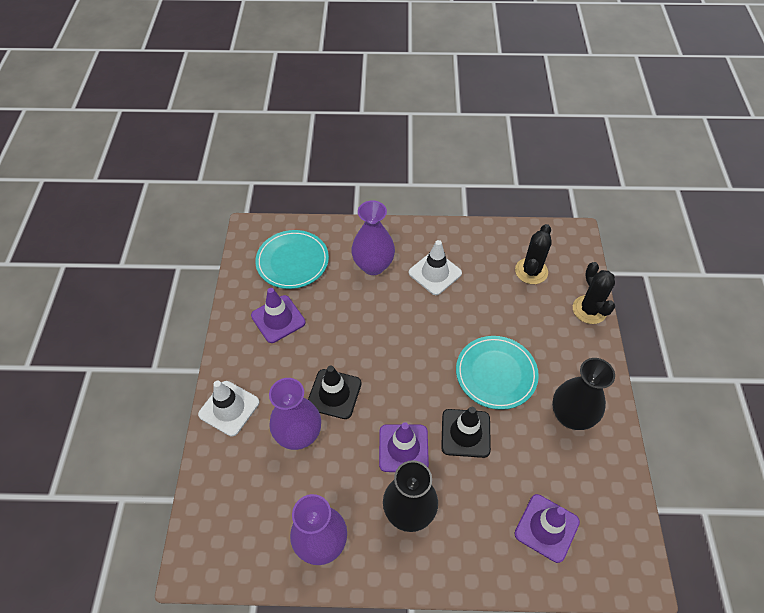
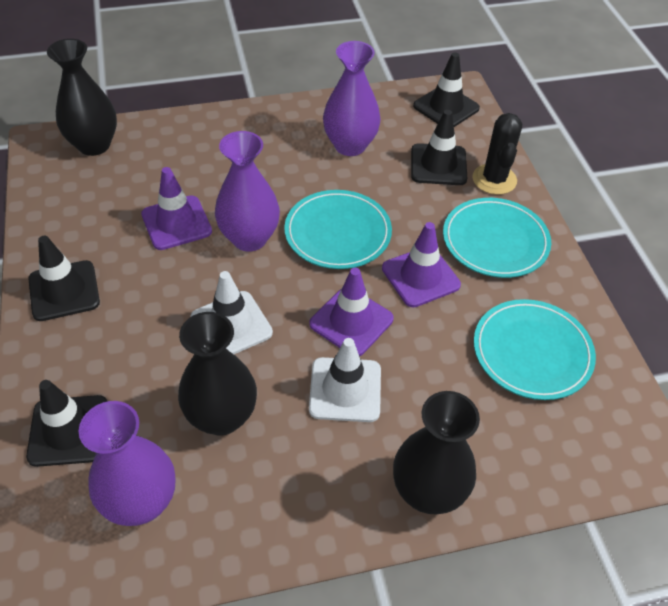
black cactus: [515,224,552,284] [573,262,615,324] = 2 -> [472,113,522,195] = 1
black traffic cone: [308,366,362,419] [441,407,491,458] = 2 -> [26,380,107,467] [29,236,100,321] [411,110,467,185] [413,52,480,127] = 4
black vase: [383,460,438,532] [552,358,615,430] = 2 -> [47,39,117,156] [178,312,257,436] [393,391,480,514] = 3
turquoise plate: [255,230,329,289] [456,336,539,410] = 2 -> [284,190,392,269] [443,198,551,278] [474,299,596,400] = 3

